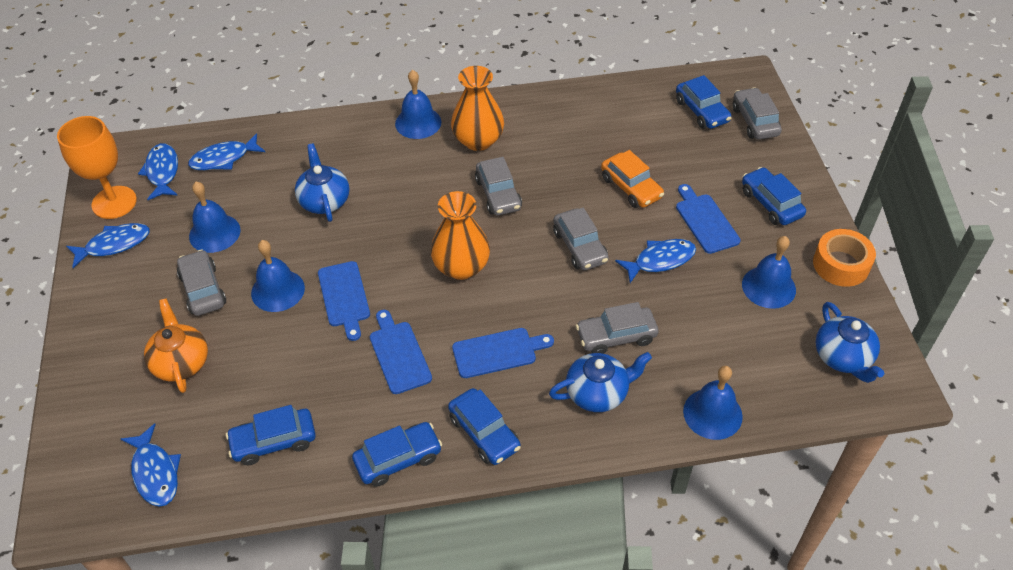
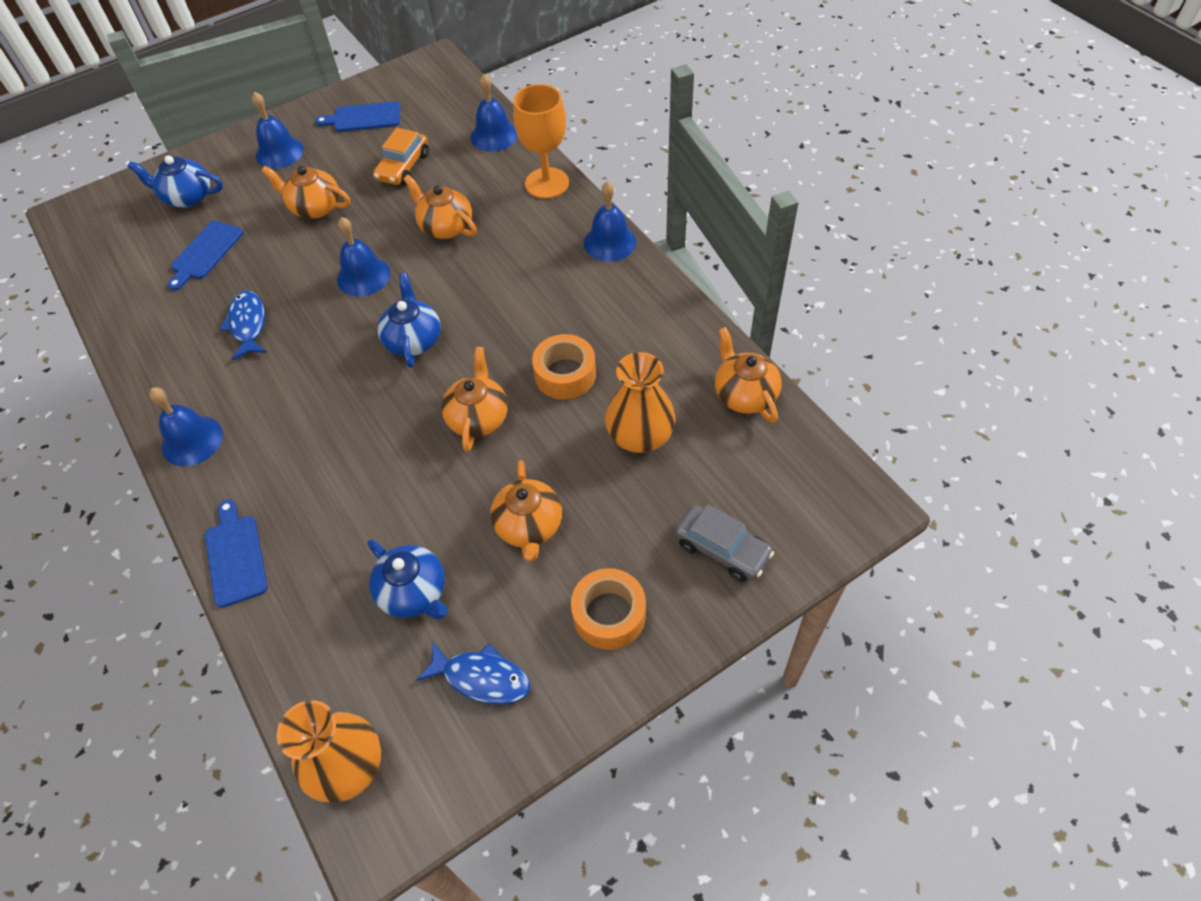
blue car: [226,405,316,465] [352,422,442,487] [448,388,521,465] [676,75,732,129] [742,167,806,225] = 5 -> none = 0
blue cutting board: [318,261,370,341] [370,310,432,394] [452,328,554,378] [676,184,741,254] = 4 -> [168,221,243,291] [205,500,268,608] [315,101,400,132] = 3
blue fish: [66,223,150,268] [121,424,181,507] [138,143,178,200] [188,133,265,170] [615,239,696,283] = 5 -> [219,291,267,360] [416,641,530,704] = 2
grey car: [177,250,226,316] [475,157,522,216] [553,208,609,270] [576,302,659,354] [733,87,782,140] = 5 -> [675,504,774,582] = 1
orange tape: [813,229,876,287] = 1 -> [532,334,596,400] [571,568,646,650] = 2
orange teapot: [144,298,208,393] = 1 -> [261,166,350,219] [404,175,477,239] [441,347,508,452] [490,460,562,562] [715,327,782,423] = 5

